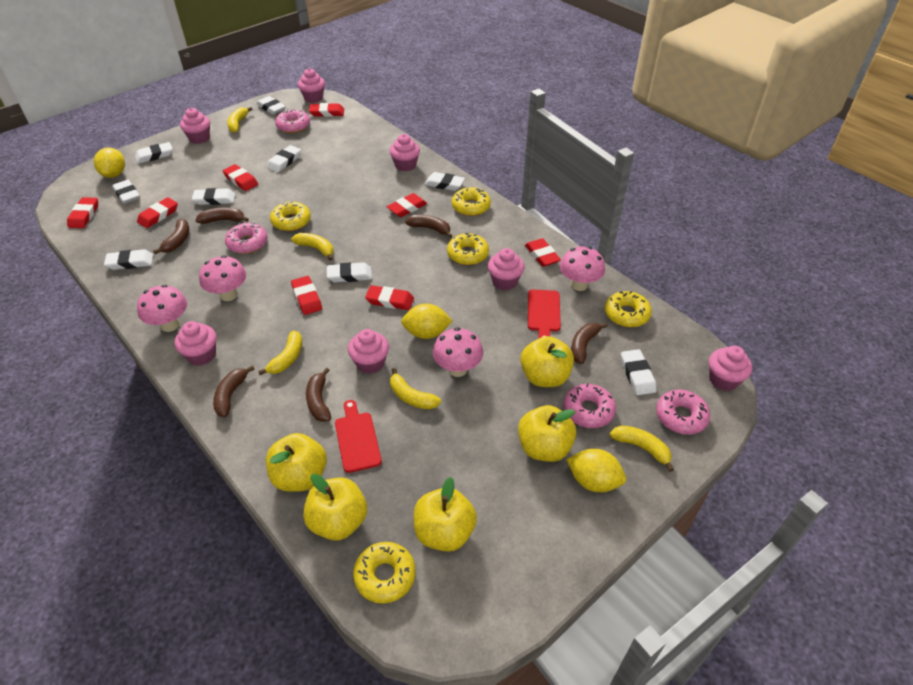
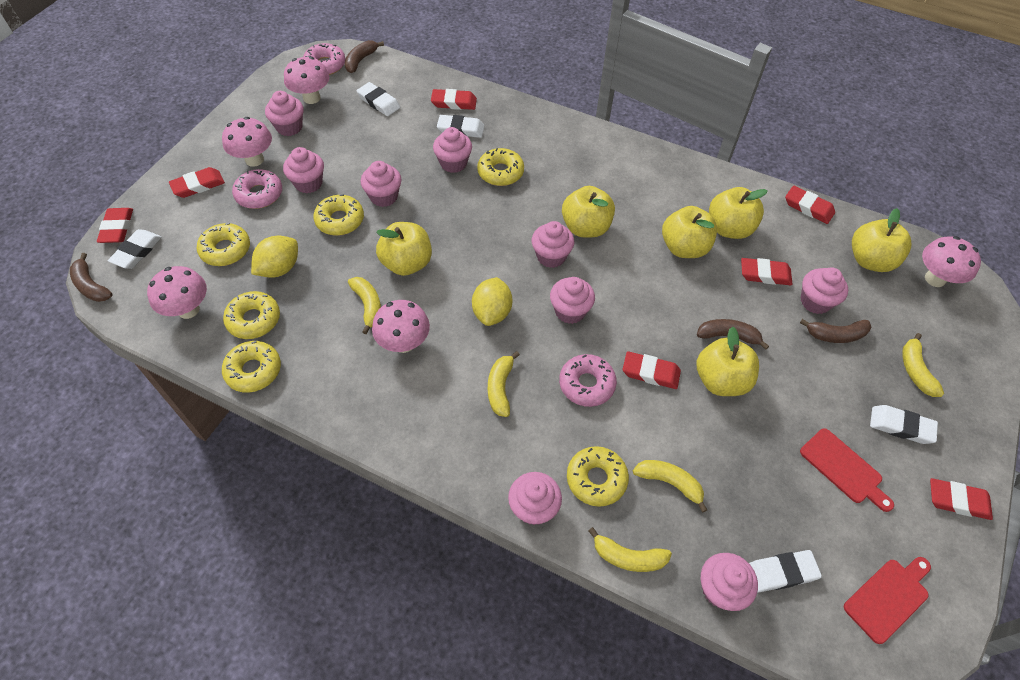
brown banana: [153,219,189,254] [196,208,249,224] [213,365,255,417] [306,368,331,422] [405,215,452,238] [571,323,608,364] = 6 -> [70,253,113,302] [345,40,384,73] [697,319,769,350] [800,319,871,343] = 4
pink cupcake: [175,321,217,366] [180,108,210,144] [298,68,325,103] [348,329,389,374] [389,134,420,171] [488,248,524,290] [709,346,752,391] = 7 -> [265,91,304,136] [283,147,324,193] [361,161,401,207] [433,127,472,173] [508,472,562,525] [532,221,574,268] [550,277,595,324] [701,553,758,611] [801,267,848,314] = 9
pink donut: [225,222,268,254] [275,109,310,133] [563,384,616,428] [656,389,710,435] = 4 -> [232,169,282,209] [303,43,345,75] [559,354,617,407] = 3
pink mushroom: [137,285,187,332] [199,255,246,301] [433,327,483,377] [560,246,605,291] = 4 -> [147,266,207,319] [222,117,272,167] [284,57,329,104] [372,300,430,353] [922,236,981,287] = 5
red eraser: [67,197,98,228] [137,197,178,228] [223,164,258,191] [291,276,322,315] [309,103,344,117] [365,285,414,310] [387,193,427,217] [525,238,561,267] = 8 -> [97,208,133,243] [169,167,225,198] [431,89,477,110] [623,351,681,389] [741,258,792,285] [785,185,835,224] [930,478,993,520] = 7
white eraser: [104,249,153,270] [112,180,140,204] [135,142,173,164] [192,188,235,205] [257,96,286,115] [267,145,301,172] [327,262,372,283] [425,172,465,191] [621,349,656,395] = 9 -> [108,229,162,269] [357,82,400,116] [437,115,484,138] [749,550,822,593] [870,405,938,444] = 5
yellow apple: [266,433,327,492] [303,474,367,541] [414,477,477,552] [518,405,576,462] [521,336,574,387] = 5 -> [376,222,432,276] [562,186,615,238] [662,206,717,258] [696,327,759,396] [709,187,768,239] [852,208,912,272] = 6
yellow donut: [270,201,311,231] [353,542,416,604] [447,232,489,265] [452,187,491,216] [605,291,652,327] = 5 -> [197,223,250,266] [222,341,281,393] [223,291,280,339] [313,194,364,236] [477,148,524,186] [567,446,629,507] = 6
yellow lemon: [94,147,125,178] [401,303,453,339] [566,449,626,492] = 3 -> [251,236,298,278] [472,277,512,326] = 2

